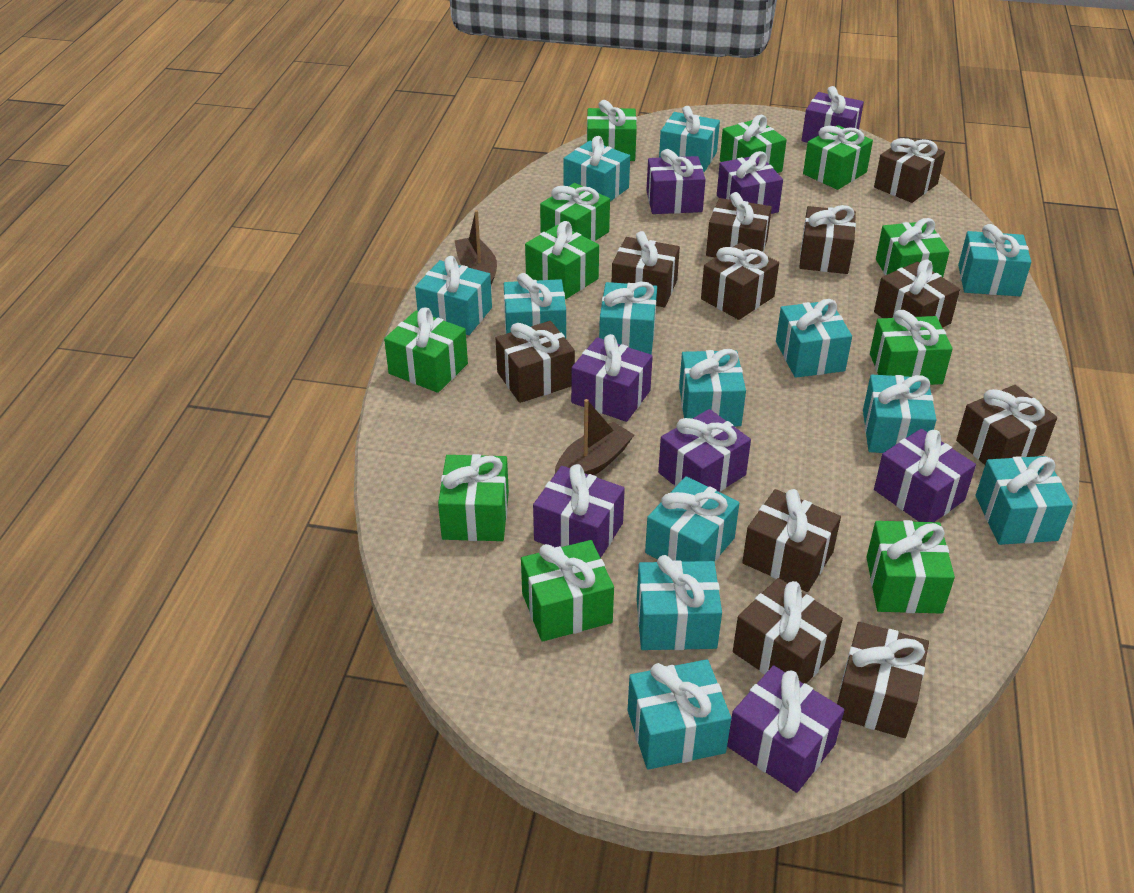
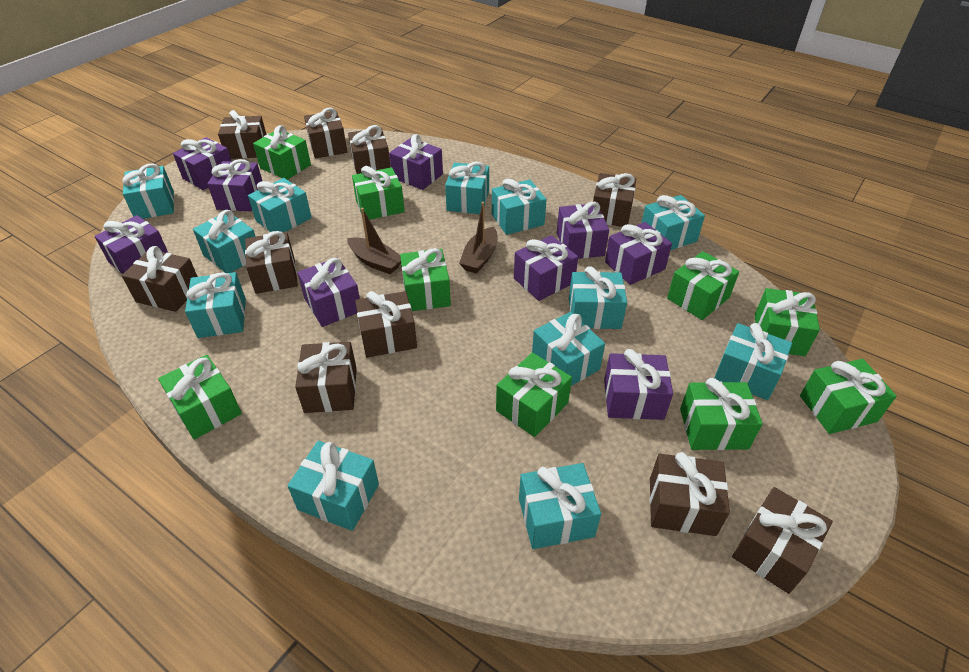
brown gift: [496,321,575,403] [611,231,680,307] [701,243,779,320] [706,192,772,258] [733,578,843,684] [742,489,841,592] [799,205,856,274] [837,622,929,738] [874,137,945,203] [874,259,960,328] [956,385,1057,465] = 11 -> [122,246,198,312] [218,110,267,159] [245,231,298,294] [295,342,357,413] [304,108,347,158] [348,125,391,174] [355,291,417,358] [593,173,636,227] [650,452,730,536] [732,487,833,594] = 10
green gift: [384,307,468,393] [438,454,509,541] [521,540,614,642] [525,221,599,299] [540,183,610,242] [587,100,637,161] [720,115,787,173] [803,125,873,190] [866,520,955,614] [870,310,953,385] [876,218,950,277] = 11 -> [158,355,242,439] [253,125,311,180] [352,166,405,220] [400,248,451,311] [496,352,572,437] [667,251,739,320] [680,378,763,450] [755,288,820,356] [800,359,897,434] = 9
purple gift: [533,464,625,558] [571,334,653,422] [646,149,706,214] [658,409,751,492] [717,151,783,214] [727,665,844,793] [801,86,864,143] [874,429,976,522] = 8 -> [95,215,168,274] [173,137,232,190] [207,159,262,212] [297,258,360,327] [389,134,443,190] [514,235,578,301] [557,202,609,259] [604,349,673,420] [605,222,672,285] = 9
turquoise gift: [415,256,492,335] [504,273,566,339] [563,136,630,202] [599,281,657,354] [628,659,731,770] [637,555,722,650] [645,476,739,562] [659,106,720,172] [679,349,746,426] [776,299,852,378] [863,375,936,453] [958,224,1031,296] [976,456,1073,545] = 13 -> [122,163,174,219] [185,272,246,338] [193,210,256,273] [248,178,312,232] [288,441,379,531] [445,162,489,214] [492,179,547,235] [519,463,601,549] [532,312,605,386] [569,266,627,329] [642,195,705,250] [714,323,792,400] = 12

